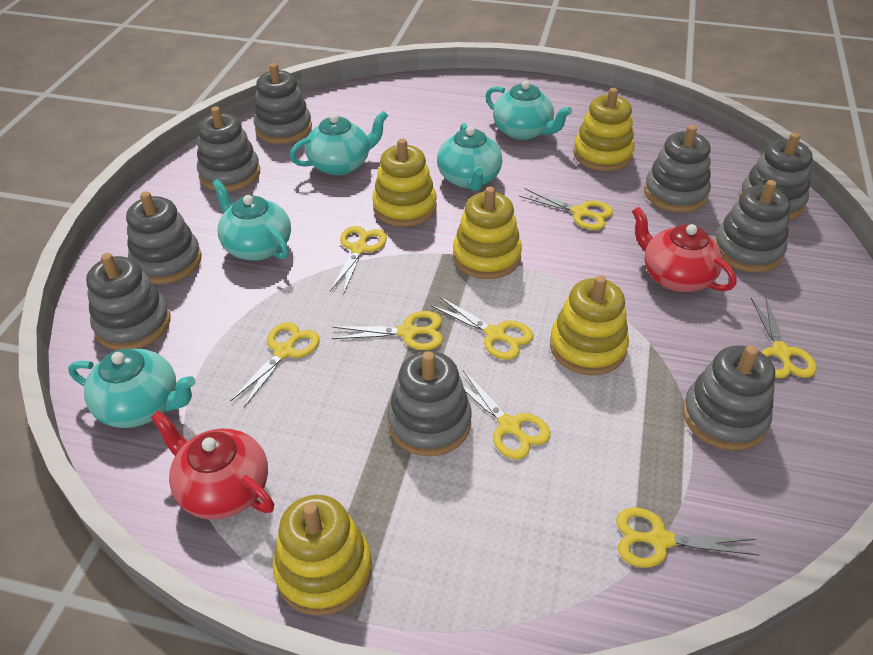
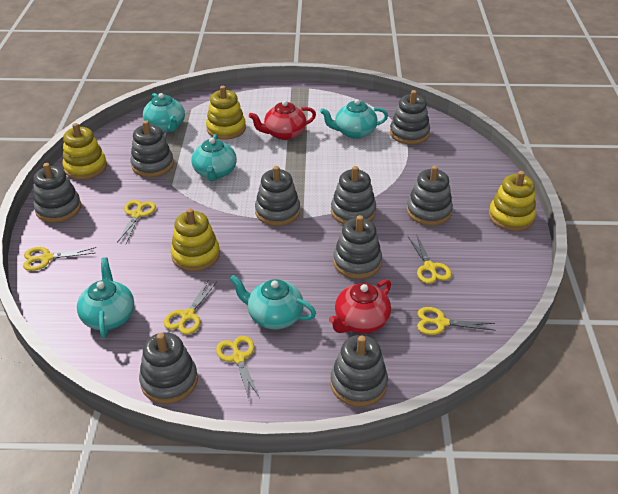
yellow scissors: [230,322,320,407] [330,226,387,295] [332,311,443,350] [431,296,533,360] [463,370,550,460] [519,188,613,230] [616,508,759,568] [751,296,817,379] = 8 -> [23,247,96,271] [117,200,156,244] [164,281,217,335] [216,336,260,399] [408,234,452,284] [417,307,496,335] = 6
yellow stacking toy: [273,495,372,616] [372,138,437,227] [453,187,522,279] [550,275,629,376] [573,88,635,171] = 5 -> [63,123,107,180] [171,208,220,272] [206,86,246,140] [489,171,536,231] = 4

